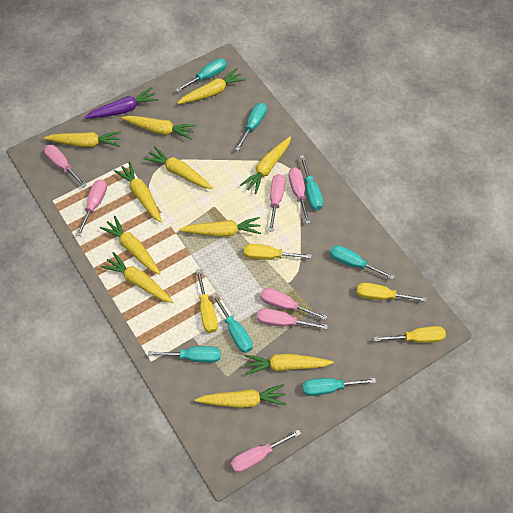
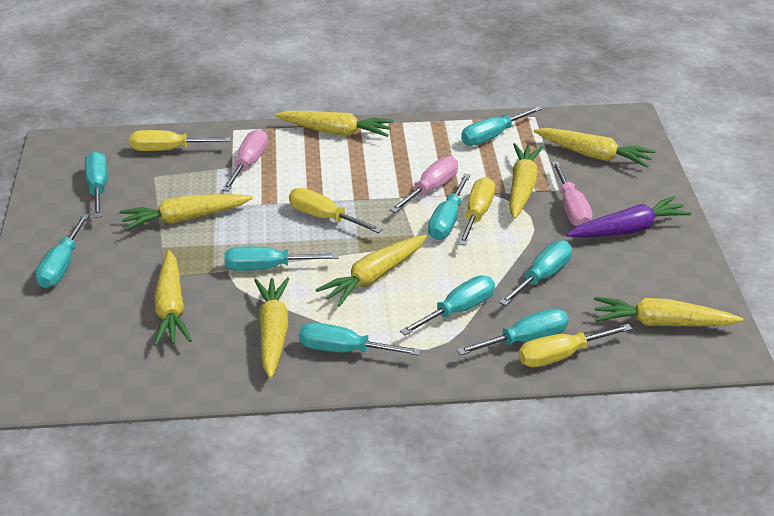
pink screwdriver: [44,145,87,188] [76,180,107,236] [231,429,301,473] [257,308,328,329] [260,288,327,320] [269,174,285,232] [289,167,310,224] = 7 -> [222,129,268,192] [390,156,458,213] [552,161,593,226] = 3
turquoise screwdriver: [148,346,221,363] [176,58,226,92] [212,293,253,353] [235,103,267,151] [300,155,323,210] [302,378,376,396] [330,245,395,280] = 7 -> [35,214,90,288] [85,151,107,218] [224,246,338,271] [299,322,421,356] [400,276,495,335] [428,173,471,240] [457,309,569,356] [461,106,542,146] [499,240,572,306] = 9
yellow carrot: [44,132,121,147] [100,216,161,275] [101,252,173,303] [114,162,162,223] [121,116,196,140] [144,146,213,189] [177,68,246,104] [179,217,261,237] [195,384,286,408] [240,136,291,194] [244,354,334,375] = 11 -> [119,194,253,231] [154,250,192,346] [254,277,290,379] [275,111,394,137] [316,235,427,307] [509,143,544,219] [533,128,655,167] [594,297,743,326] = 8

